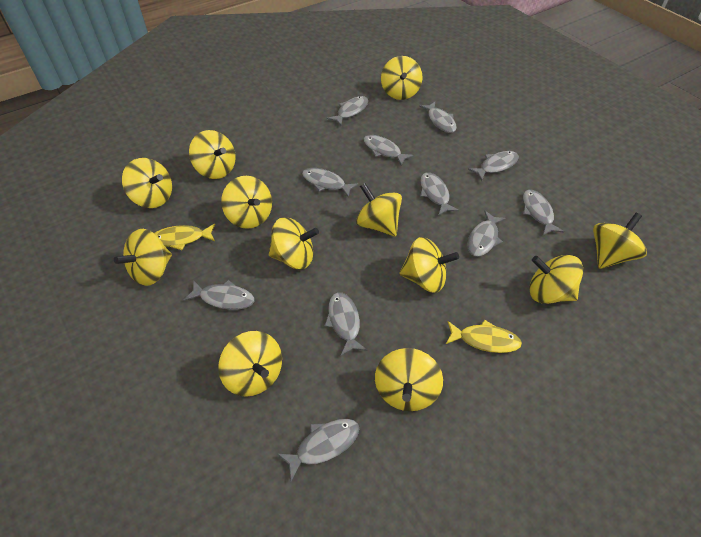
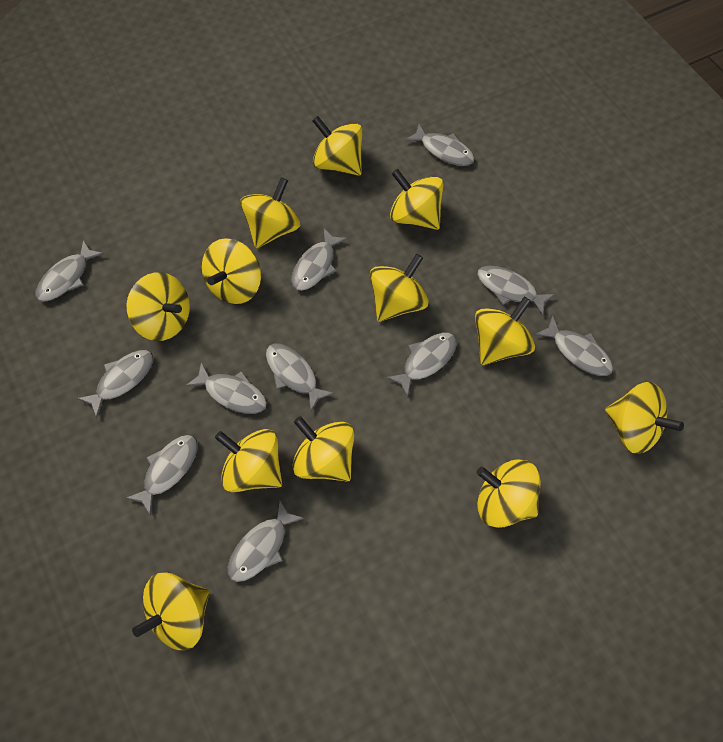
yellow fish: [155,224,215,250] [446,320,522,353] = 2 -> none = 0

